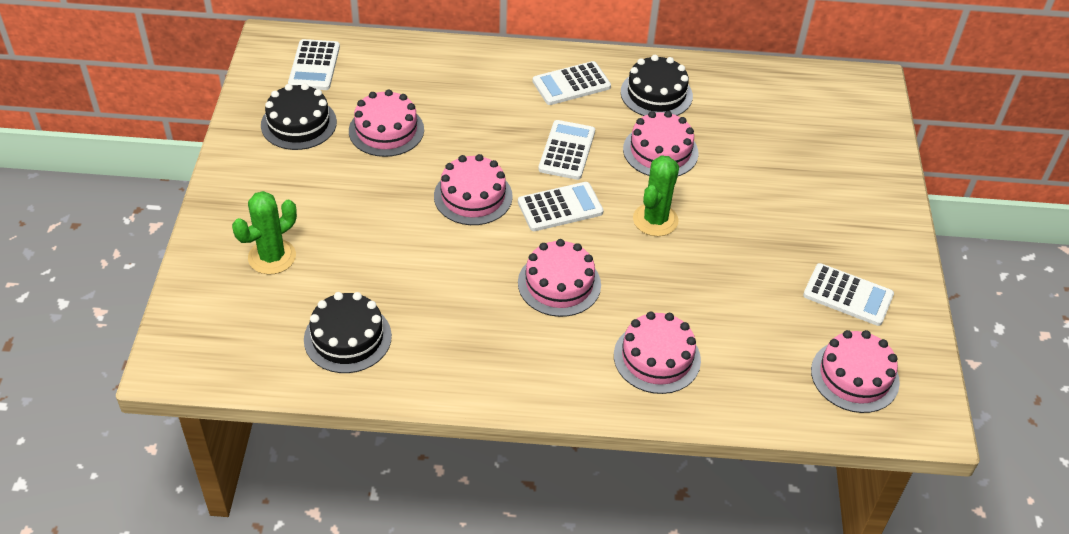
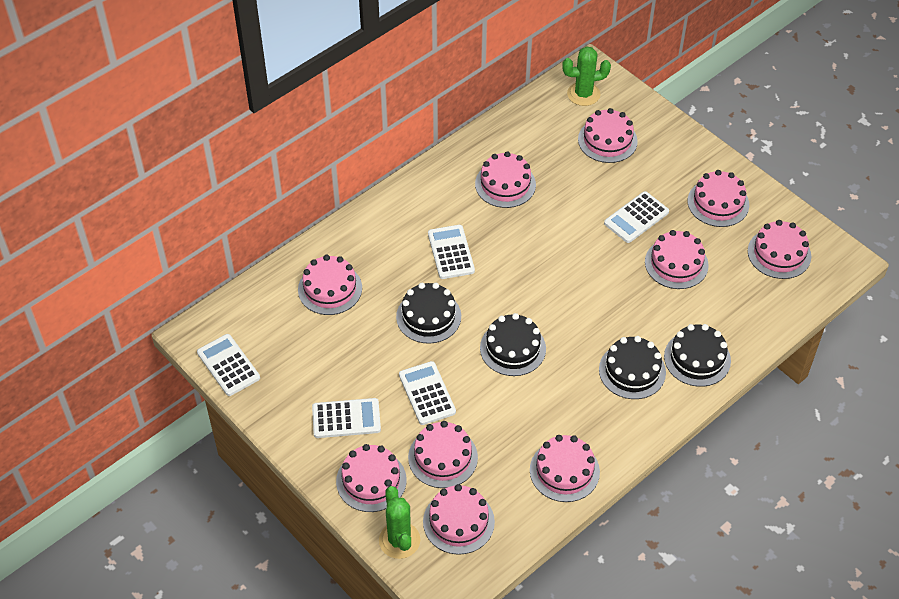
black cake: [261,83,337,150] [304,292,392,373] [621,55,693,116] = 3 -> [396,283,461,344] [480,313,546,376] [599,336,666,399] [664,324,731,387] = 4
pink cake: [349,89,424,157] [434,154,513,225] [518,239,601,317] [614,311,701,394] [623,111,699,176] [811,330,900,413] = 6 -> [298,255,362,315] [336,444,407,512] [408,421,478,488] [423,484,495,555] [475,151,536,208] [530,435,600,502] [578,108,638,163] [645,230,709,289] [688,170,749,227] [748,220,811,279] = 10

